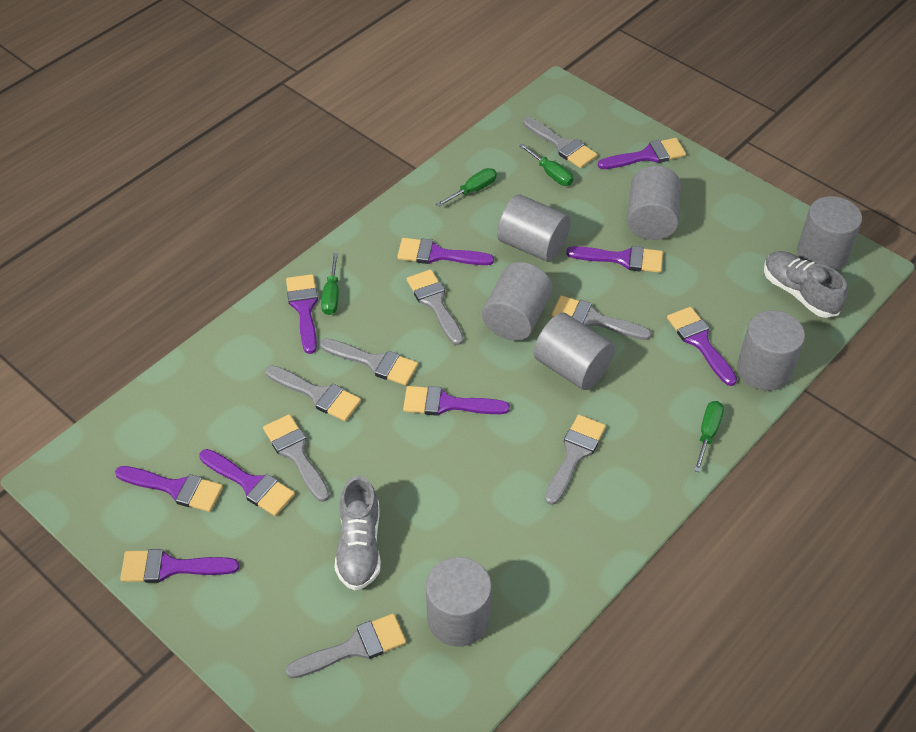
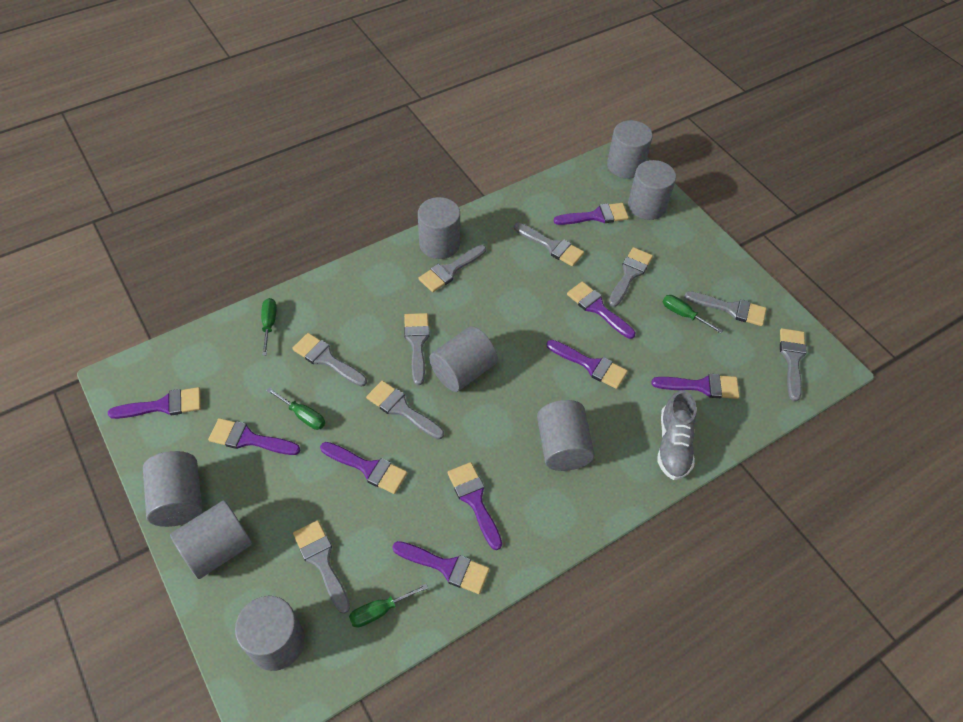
grey brush: [263,414,330,502] [266,366,361,421] [285,614,406,678] [320,338,418,385] [407,269,464,345] [523,117,597,168] [545,415,606,505] [551,296,651,340] = 8 -> [292,333,367,387] [293,520,350,614] [366,380,444,439] [404,313,430,385] [419,245,486,292] [514,223,584,266] [609,247,653,307] [684,291,766,326] [780,328,807,401] = 9
grey cylinder: [426,557,492,647] [482,262,553,341] [497,194,571,262] [533,313,615,390] [627,166,681,240] [737,310,805,391] [797,196,862,270] = 7 -> [143,451,203,527] [170,501,252,579] [235,596,305,671] [418,197,460,259] [429,326,498,392] [537,400,595,471] [607,120,653,179] [628,160,676,220] = 8
grey shoe: [335,476,381,590] [764,251,847,318] = 2 -> [657,390,697,480] = 1

